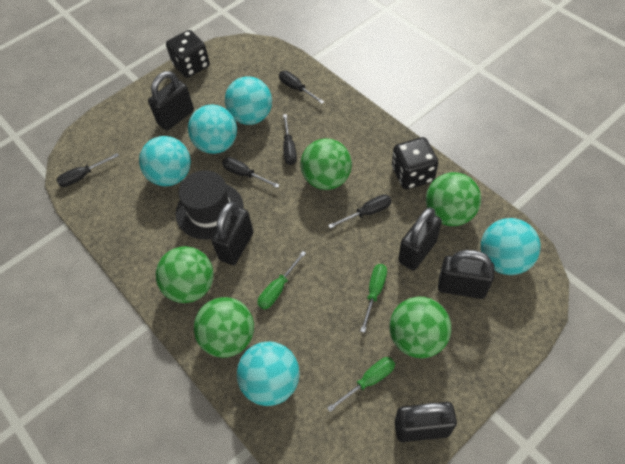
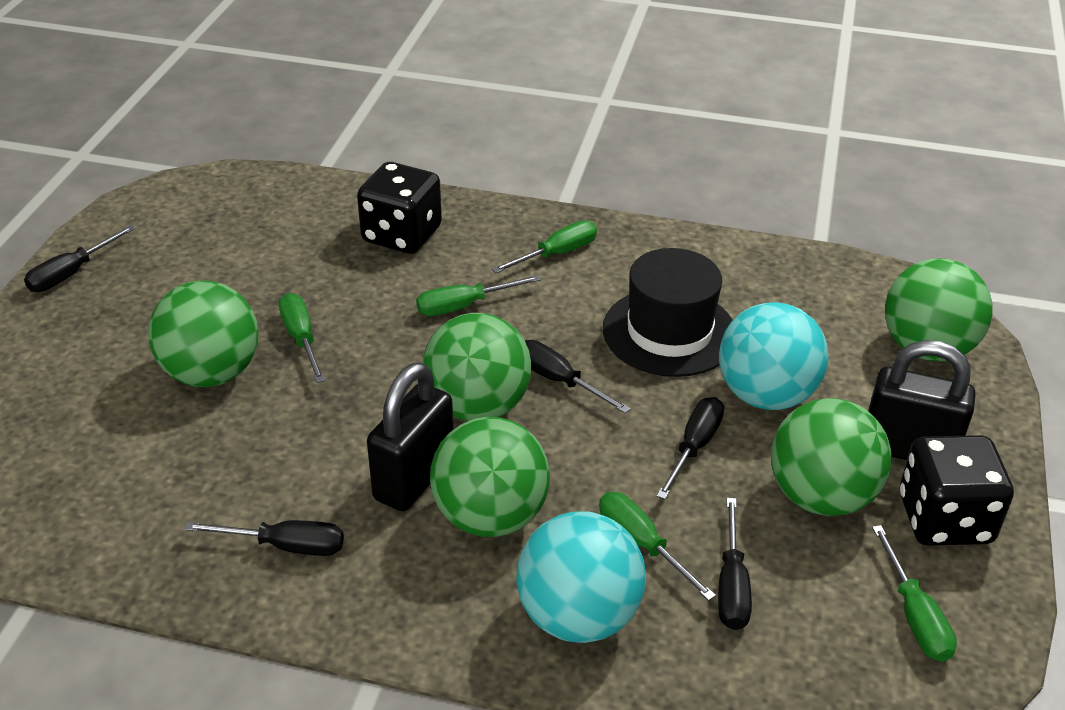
black padlock: [148,71,194,130] [211,202,254,265] [395,402,457,442] [398,207,442,271] [438,250,495,299] = 5 -> [367,362,453,511] [868,340,976,460] = 2
green screwdriver: [257,251,306,310] [327,357,395,412] [360,264,387,333] = 3 -> [279,293,325,383] [416,275,541,316] [491,220,597,273] [599,492,716,601] [872,525,957,662] = 5
turquoise ball: [139,136,191,186] [188,104,237,154] [225,76,272,125] [237,342,300,406] [481,218,541,275] = 5 -> [516,511,646,643] [719,302,829,410] = 2

